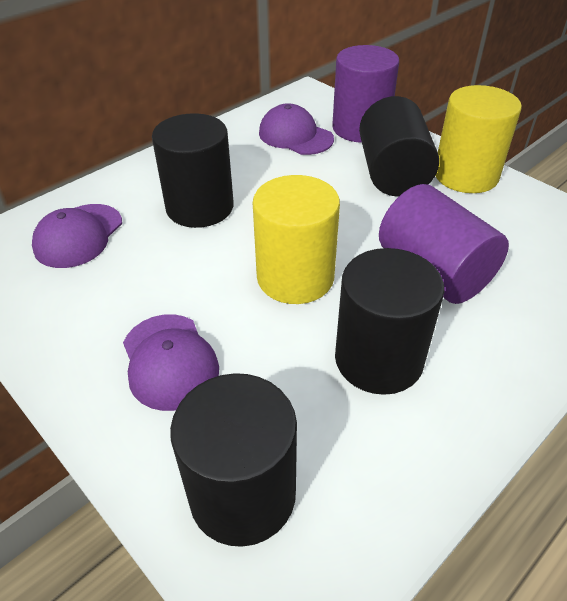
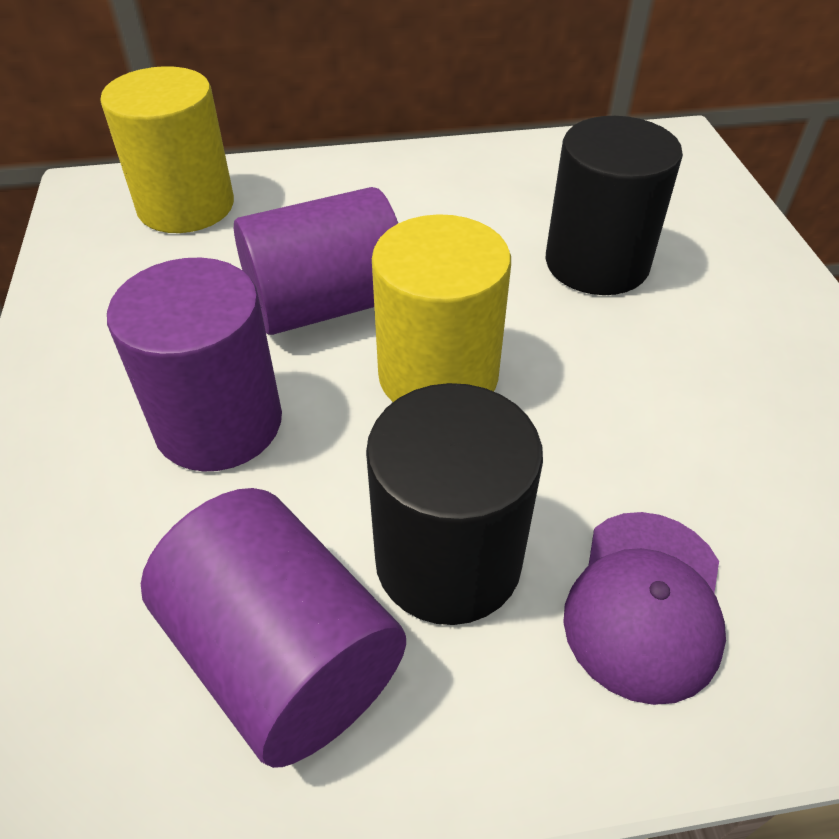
black cylinder: [152,113,234,228] [170,373,297,547] [335,248,445,395] [359,96,439,197] = 4 -> [366,383,543,625] [545,116,683,295] = 2
purple cap: [32,204,122,268] [123,314,219,411] [259,103,334,155] = 3 -> [563,512,726,705] = 1
purple cylinder: [332,45,399,143] [379,184,509,304] = 2 -> [107,257,282,472] [141,488,406,768] [234,187,398,335] = 3

